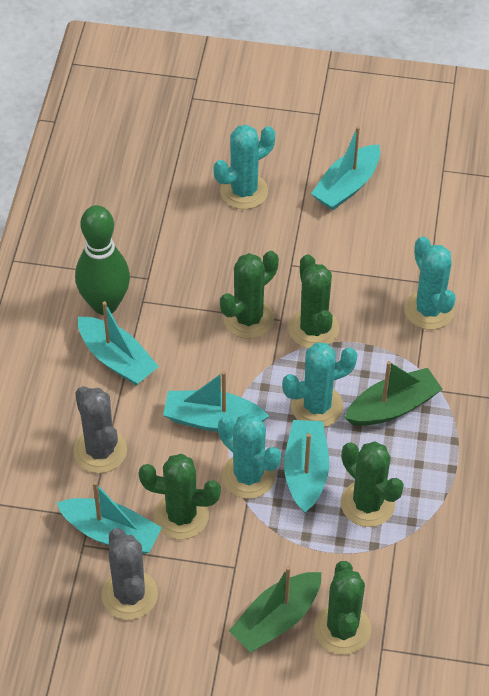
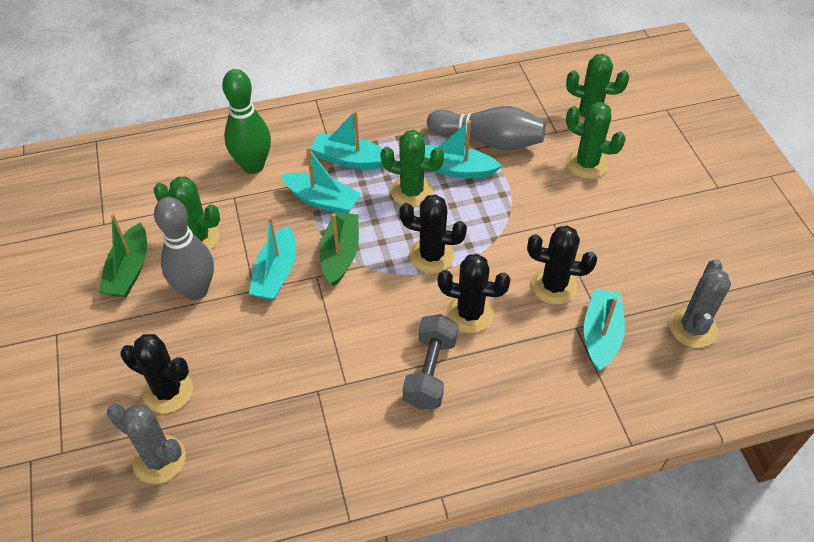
black cactus: none = 0 -> [120,334,193,413] [399,195,467,273] [438,254,511,333] [527,225,597,305] = 4
green cactus: [139,454,221,539] [220,251,279,339] [288,254,339,348] [314,561,371,655] [341,441,404,527] = 5 -> [153,176,220,251] [381,130,444,207] [566,54,629,123] [566,102,626,179] = 4
grey bowling pin: none = 0 -> [154,197,214,300] [427,106,546,151] = 2
grey dumbbell: none = 0 -> [403,314,458,410] = 1
turquoise cactus: [214,125,275,209] [218,413,281,499] [282,343,358,427] [404,236,456,330] = 4 -> none = 0

